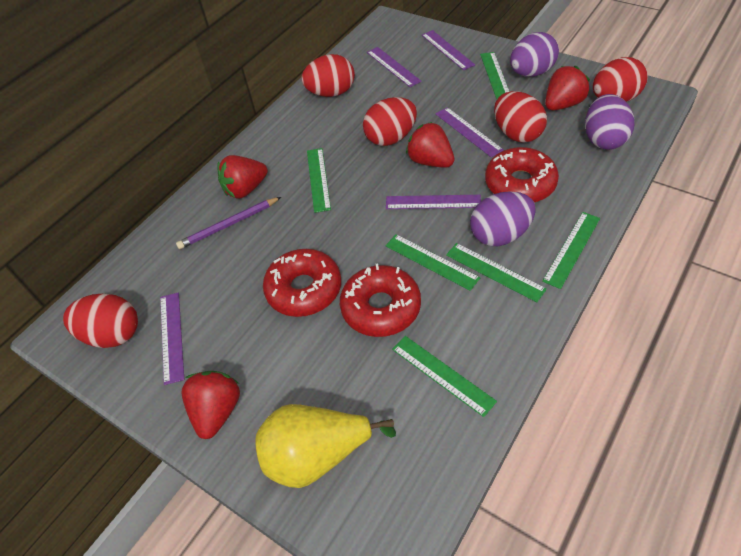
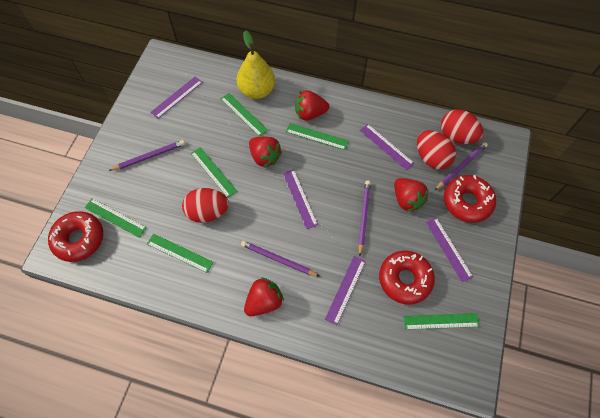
purple egg: [470,191,535,246] [510,32,559,77] [585,94,635,150] = 3 -> none = 0
purple pencil: [176,197,281,249] = 1 -> [109,140,185,171] [241,241,320,277] [358,181,371,256] [434,142,488,191] = 4
red egg: [63,294,138,348] [302,54,355,97] [363,97,417,146] [494,91,547,143] [593,57,648,102] = 5 -> [182,188,229,223] [417,130,456,170] [441,109,483,144] = 3

